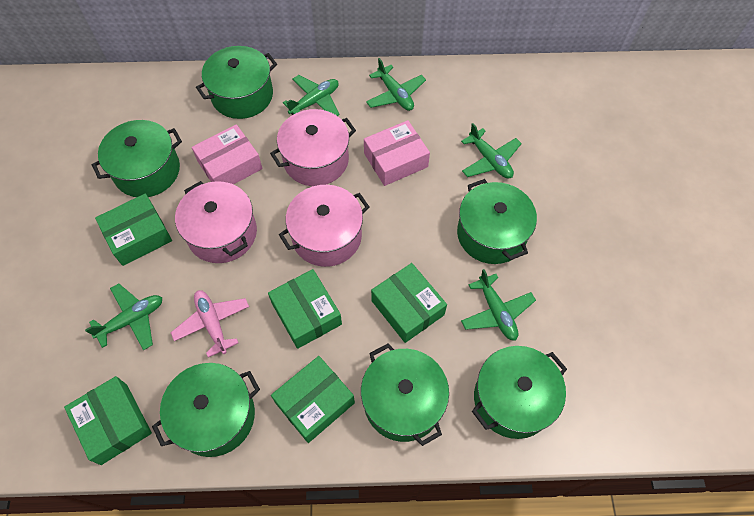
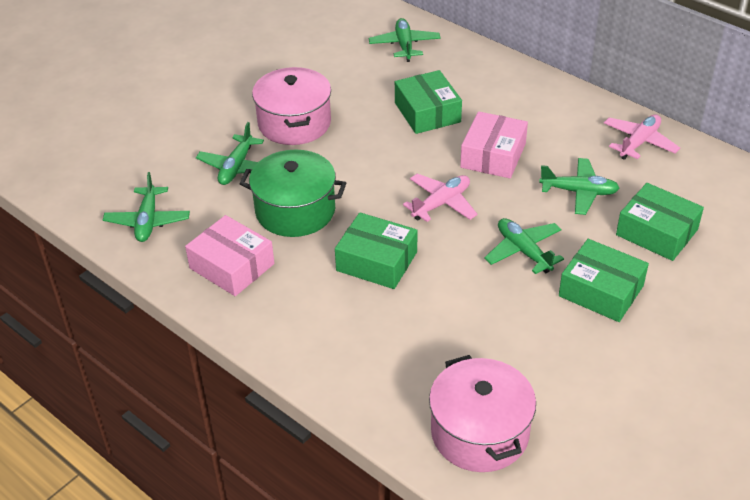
green box: [64,376,152,465] [95,193,172,266] [268,269,342,349] [271,356,355,443] [371,263,447,343] = 5 -> [335,212,417,289] [395,70,462,134] [559,239,649,322] [616,183,704,261] = 4
green pot: [92,120,182,197] [152,363,260,457] [196,46,277,119] [361,344,449,446] [457,179,537,264] [472,346,567,439] = 6 -> [240,150,346,237] = 1
pink plane: [171,290,249,357] = 1 -> [403,174,478,222] [604,115,680,160] = 2
pink pot: [175,181,257,263] [270,109,356,186] [279,185,369,267] = 3 -> [252,67,331,145] [429,355,536,472] = 2

